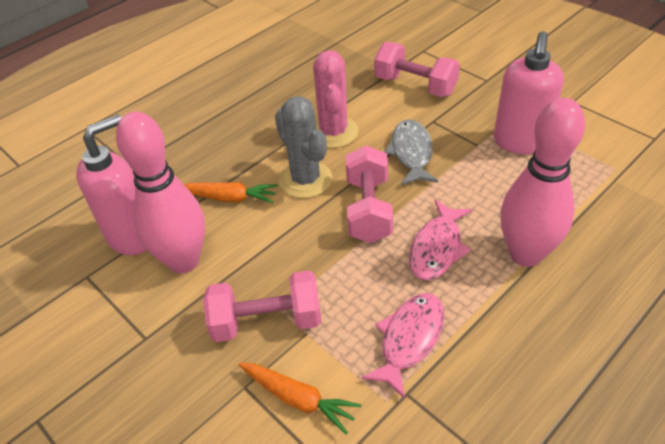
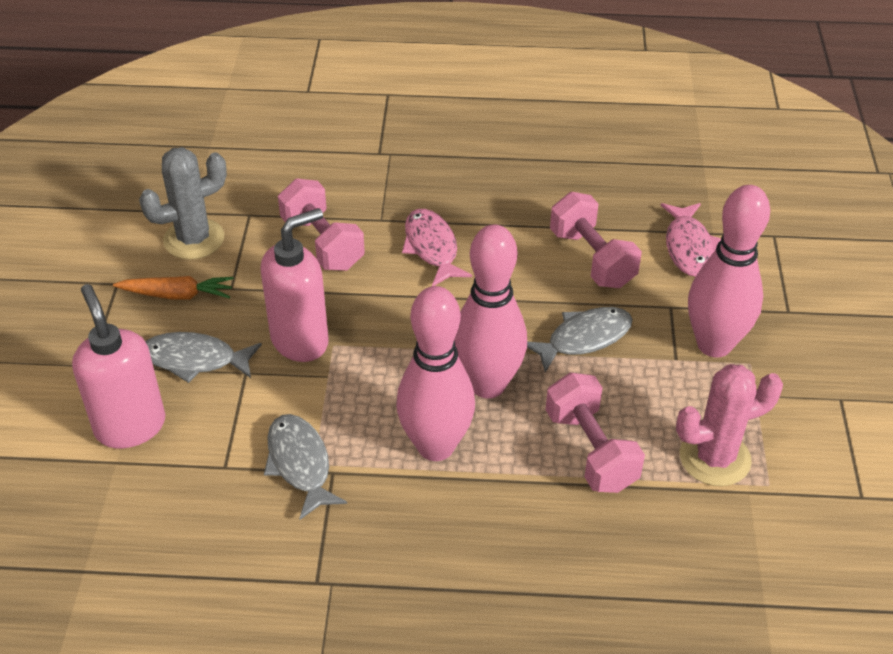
grey fish: [385,119,438,185] = 1 -> [146,332,262,383] [264,414,347,520] [527,307,633,373] = 3
orange carrot: [184,182,278,203] [239,363,362,434] = 2 -> [113,276,234,299] = 1
pink bowling pin: [116,112,205,273] [500,98,585,267] = 2 -> [396,286,475,461] [454,224,527,399] [688,185,770,357] = 3

